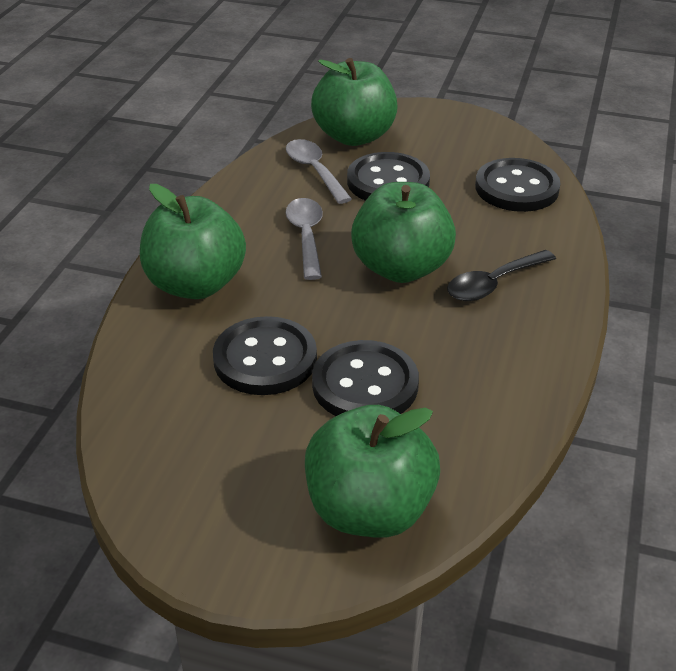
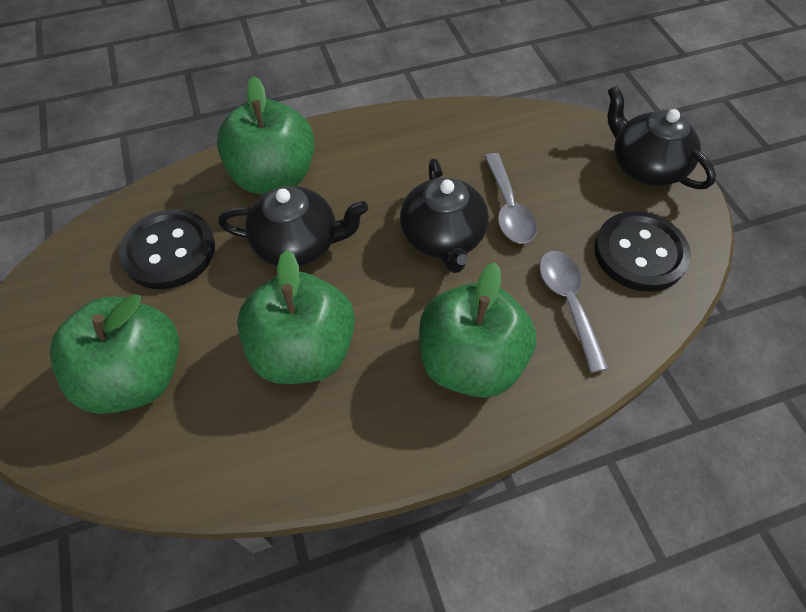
black button: [213,316,317,395] [312,340,419,416] [347,152,430,201] [475,158,561,212] = 4 -> [119,209,215,289] [594,211,691,292] = 2
black spoon: [447,250,556,301] = 1 -> none = 0
black teapot: none = 0 -> [218,186,368,267] [400,159,489,273] [608,85,716,189] = 3

